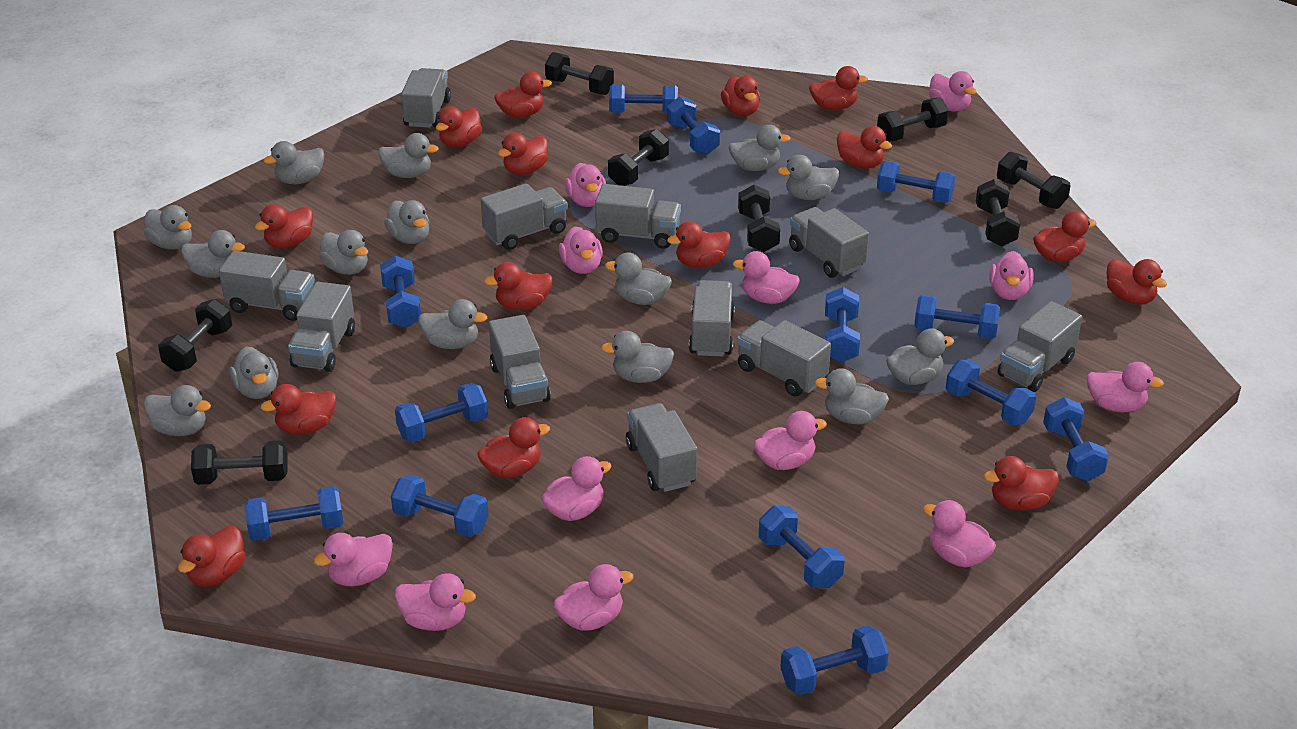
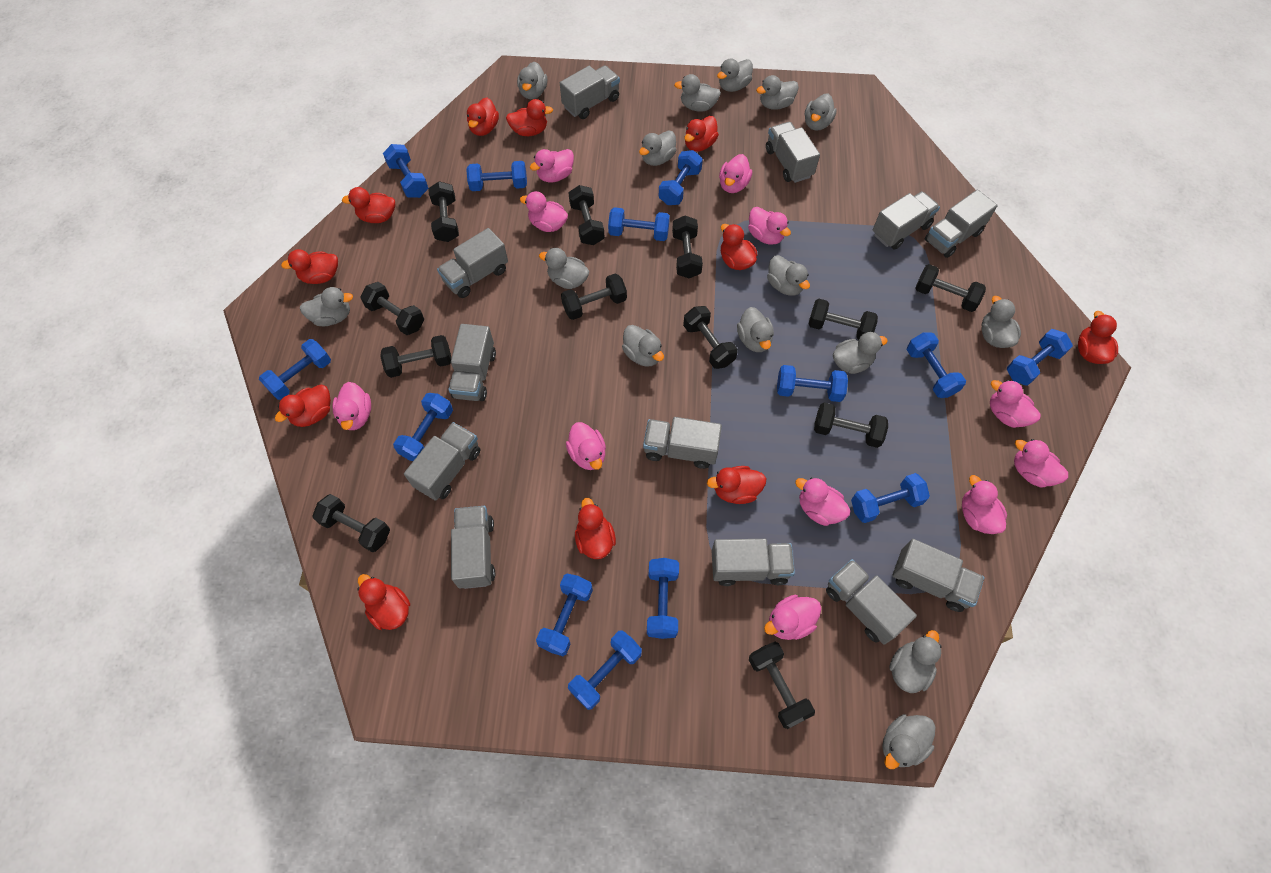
black dumbbell: [158,299,232,372] [191,440,287,485] [545,52,614,95] [608,129,669,186] [738,185,780,252] [877,98,949,142] [976,179,1020,247] [997,152,1071,209] = 8 -> [312,494,390,552] [360,282,424,335] [380,335,451,378] [428,181,459,242] [561,274,627,320] [569,185,605,245] [672,215,703,278] [683,306,738,369] [749,642,815,729] [808,299,878,340] [814,402,888,448] [915,264,986,312] = 12
grey truck: [219,251,315,321] [288,282,355,372] [401,68,451,128] [480,183,568,250] [489,315,551,409] [595,184,681,249] [626,403,697,492] [689,280,735,356] [737,320,831,397] [789,207,869,278] [998,301,1082,392] = 11 -> [404,422,480,501] [437,228,508,298] [448,324,496,401] [451,506,495,589] [560,65,620,119] [643,417,722,469] [712,539,795,586] [766,122,820,183] [826,559,917,645] [873,191,940,250] [893,539,984,612] [925,190,998,258] = 12
pink duck: [314,533,393,586] [394,573,476,631] [542,456,612,521] [553,564,634,631] [559,226,603,274] [565,163,606,207] [733,251,800,304] [754,411,827,470] [923,500,996,567] [929,71,976,111] [989,251,1034,300] [1086,362,1164,412] = 12 -> [332,382,371,430] [520,191,568,232] [530,149,574,182] [566,422,606,470] [719,154,752,193] [748,207,791,245] [764,595,821,640] [795,477,850,526] [962,475,1007,534] [990,380,1041,428] [1014,439,1068,488] = 11
red duck: [178,526,245,587] [255,204,313,248] [261,384,336,435] [436,106,482,147] [477,417,550,478] [484,262,552,310] [494,72,552,118] [498,132,548,175] [667,221,731,268] [721,76,760,116] [809,66,868,110] [837,126,892,168] [984,456,1059,511] [1033,211,1097,262] [1107,259,1167,305] = 15 -> [275,385,331,427] [281,249,338,284] [342,187,395,223] [358,574,410,630] [467,97,499,136] [506,99,553,136] [575,498,616,559] [684,116,719,152] [707,466,766,504] [721,224,757,270] [1078,311,1118,364] = 11

